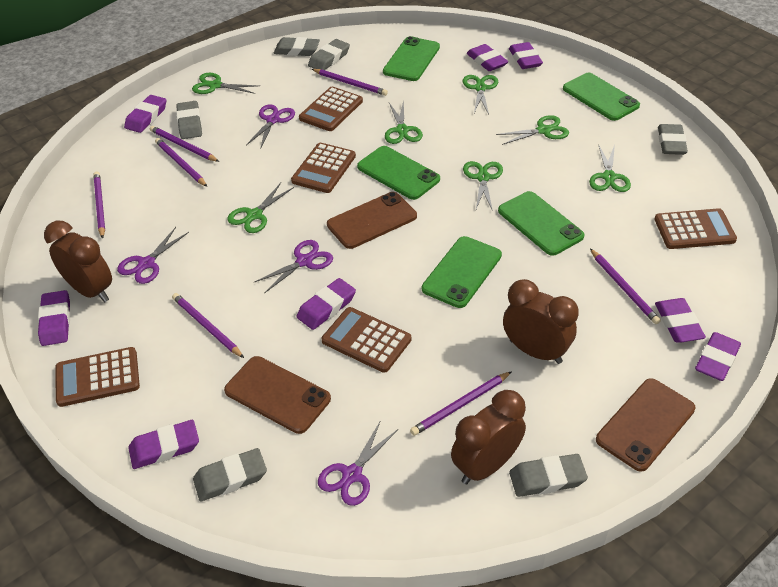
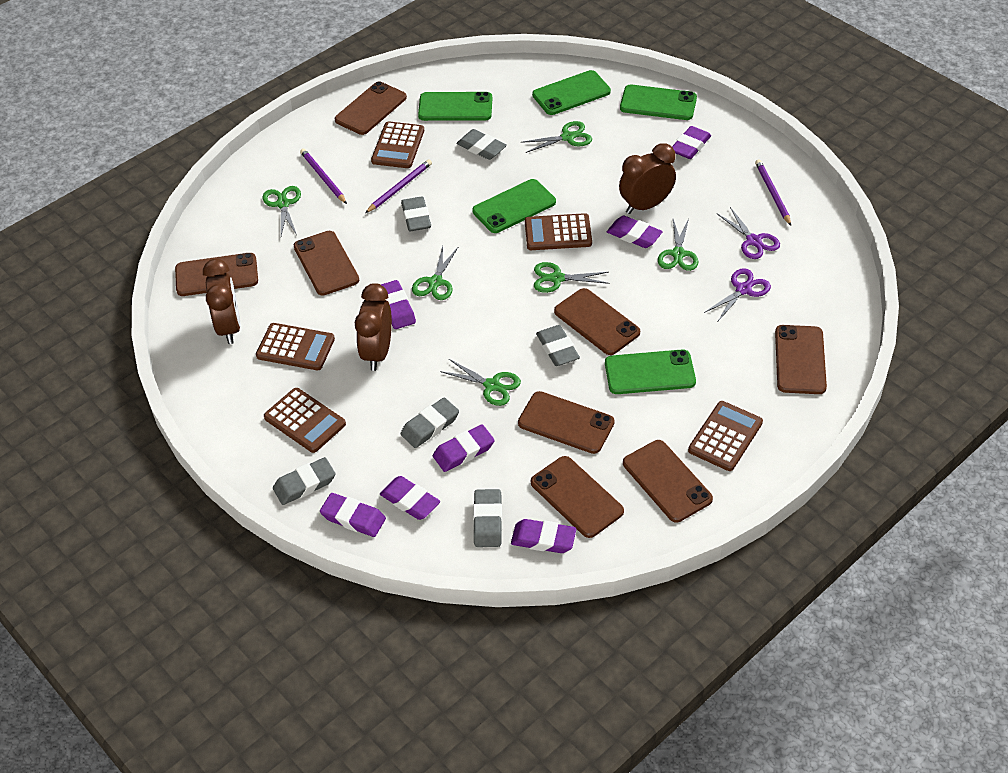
brown phone: [224,356,331,434] [327,192,417,249] [596,378,696,472] = 3 -> [175,253,258,296] [294,231,359,295] [335,81,407,135] [518,391,615,454] [531,456,624,538] [554,288,640,355] [623,440,713,522] [775,325,827,394] = 8
green scissors: [192,73,259,94] [227,183,294,233] [385,100,423,144] [463,75,498,114] [463,161,503,211] [496,115,569,145] [589,144,631,192] = 7 -> [262,186,301,236] [412,246,459,300] [440,359,521,406] [521,121,592,153] [534,262,610,293] [658,218,698,271] = 6
purple eraser: [38,290,70,346] [124,95,166,133] [128,420,199,469] [296,278,356,330] [467,44,508,71] [509,42,543,69] [655,298,706,343] [695,332,741,381] = 8 -> [320,493,386,537] [380,476,440,520] [381,280,416,329] [433,424,495,472] [511,519,576,553] [607,216,663,248] [672,126,711,159] = 7
purple pencil: [93,172,105,239] [150,126,220,162] [155,138,207,187] [172,293,244,358] [312,69,388,96] [410,371,512,436] [590,249,661,324] = 7 -> [300,148,347,204] [365,159,432,213] [755,159,791,226] = 3
purple scissors: [117,227,189,284] [246,104,295,149] [253,240,333,293] [318,422,398,506] = 4 -> [704,268,771,321] [717,207,780,259] = 2

